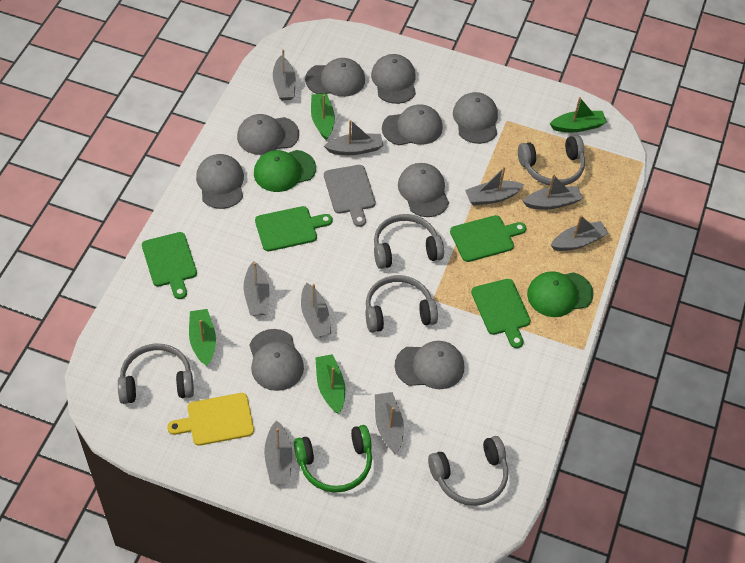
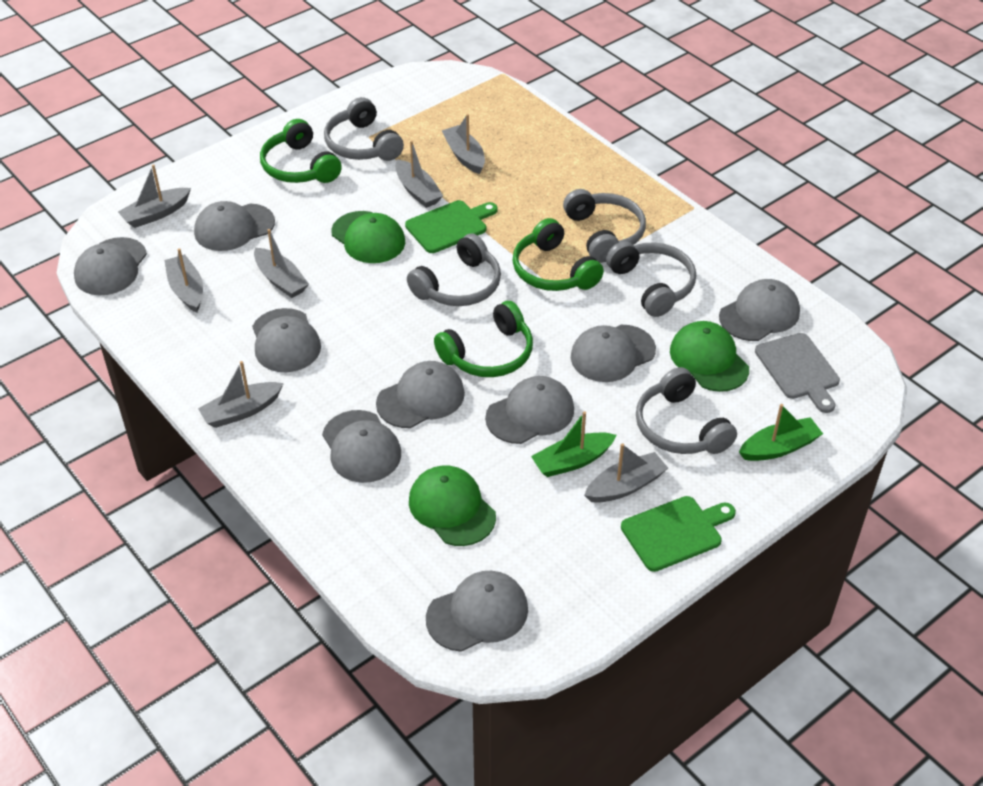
green boat: [189,309,216,366] [311,93,335,140] [315,354,345,414] [550,97,607,132] = 4 -> [531,411,616,477] [739,404,823,461] = 2
green cap: [254,150,316,192] [527,271,594,317] = 2 -> [331,211,405,263] [409,466,496,546] [670,321,749,392] = 3
green cutting board: [142,232,197,299] [255,206,333,251] [450,215,526,262] [471,279,531,348] = 4 -> [405,200,498,253] [621,496,736,572] = 2
green headphones: [294,425,372,493] = 1 -> [260,119,342,183] [434,301,533,377] [512,218,604,291] = 3
grey boat: [244,261,269,316] [264,420,292,484] [273,49,296,100] [301,283,331,338] [324,120,384,155] [375,392,404,454] [465,167,524,205] [523,174,583,209] [551,215,608,251] = 9 -> [118,164,191,228] [164,248,203,313] [198,361,284,428] [254,229,309,298] [395,140,443,208] [441,114,485,174] [584,443,668,503] = 7
yellow cutting board: [167,393,254,446] = 1 -> none = 0

